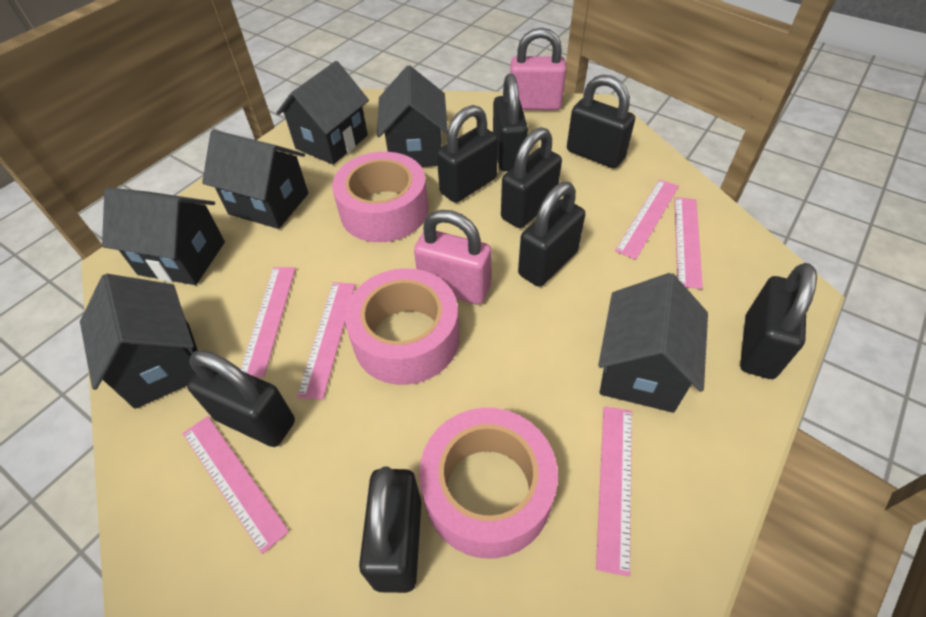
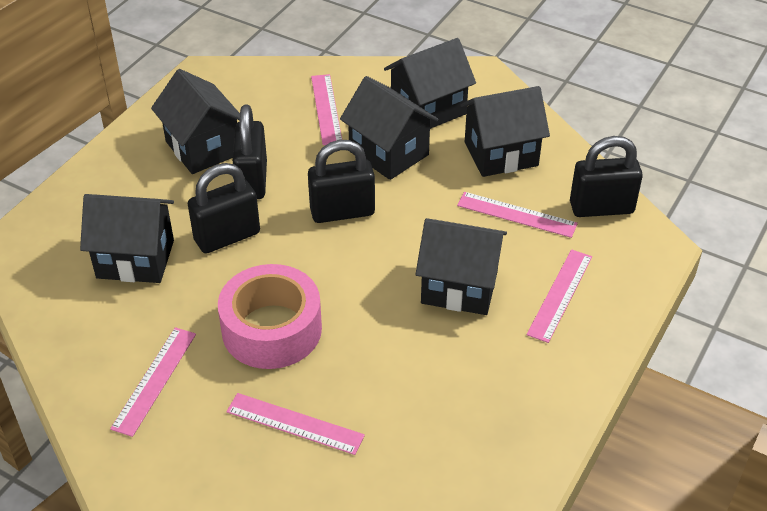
black padlock: [187,350,295,447] [359,467,422,593] [437,105,498,203] [493,74,528,172] [501,127,562,228] [518,182,585,287] [567,75,635,168] [740,263,817,379] = 8 -> [188,163,260,253] [233,104,267,199] [308,140,375,223] [570,136,643,217] = 4
pink padlock: [414,210,492,304] [510,28,566,110] = 2 -> none = 0
pink ruler: [183,416,289,554] [240,267,296,378] [297,282,356,400] [596,406,632,577] [615,179,679,260] [674,197,703,289] = 6 -> [110,327,196,437] [226,393,365,455] [311,74,342,145] [457,192,578,238] [526,249,592,343] = 5
pink tape: [332,152,428,242] [345,268,459,385] [419,408,558,559] = 3 -> [218,264,322,369] = 1

